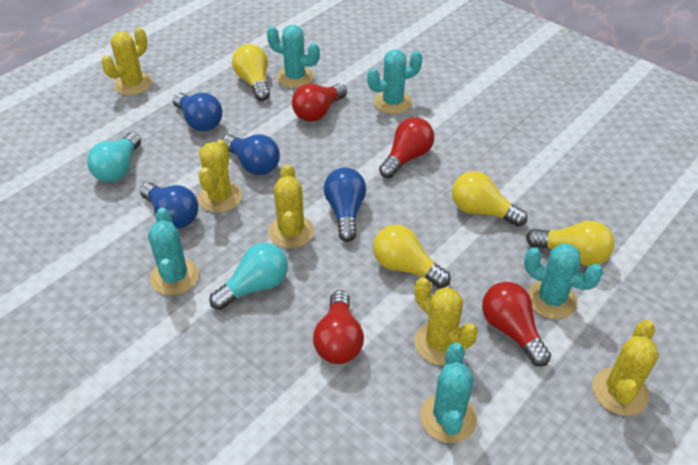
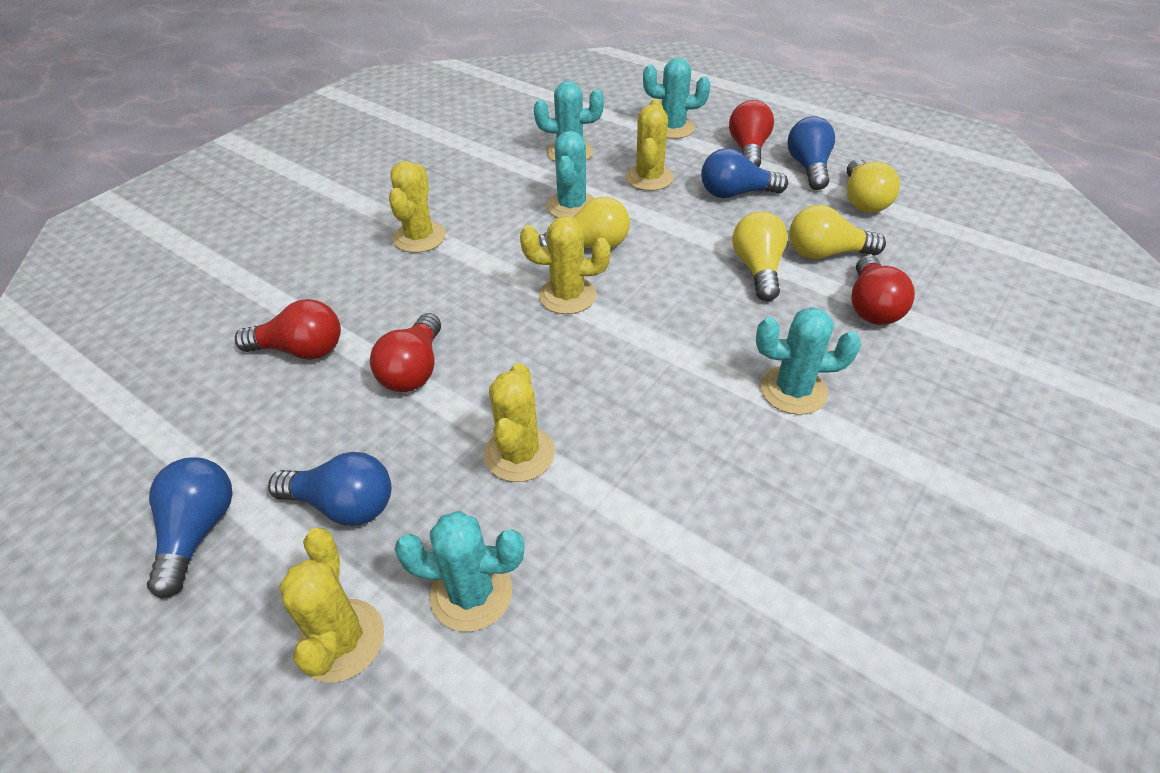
turquoise light bulb: [87,132,141,182] [209,243,288,310] = 2 -> none = 0

